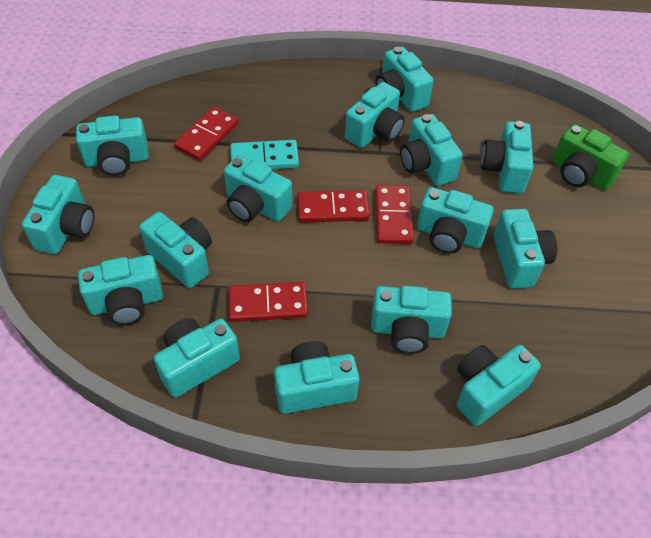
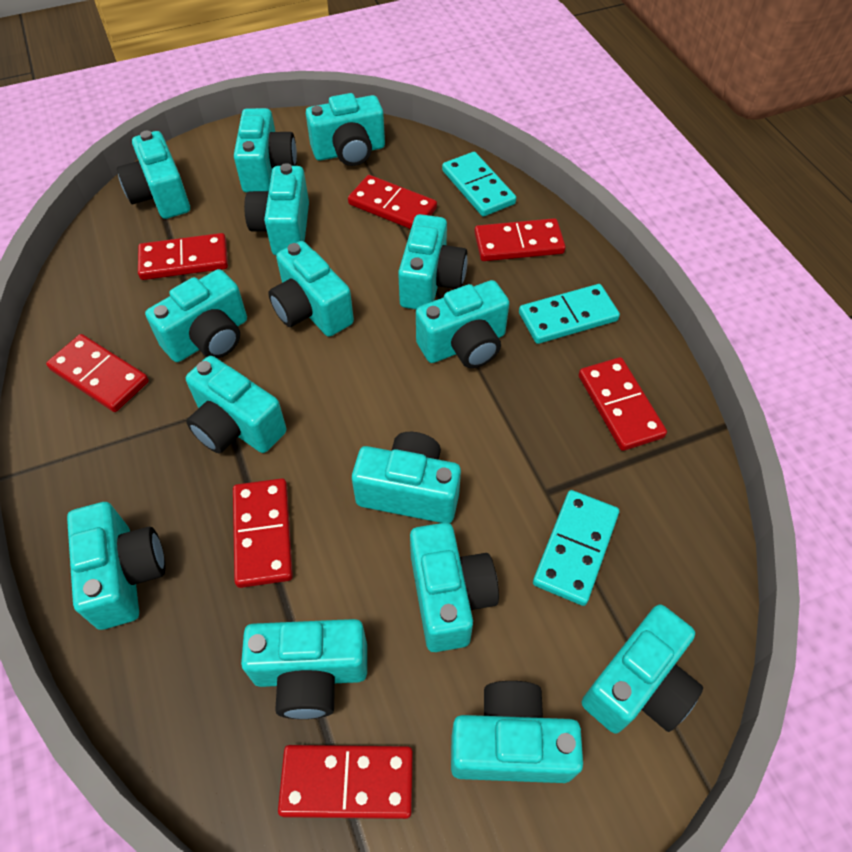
green camera: [552,124,629,190] = 1 -> none = 0
red domino: [174,107,239,161] [229,282,308,322] [297,190,370,223] [375,185,414,244] = 4 -> [46,334,149,412] [138,233,228,280] [233,478,293,588] [278,745,413,819] [348,175,437,229] [474,218,566,261] [578,357,667,451] = 7
turquoise domino: [230,140,299,169] = 1 -> [442,152,516,216] [519,284,620,344] [533,490,619,606] = 3

